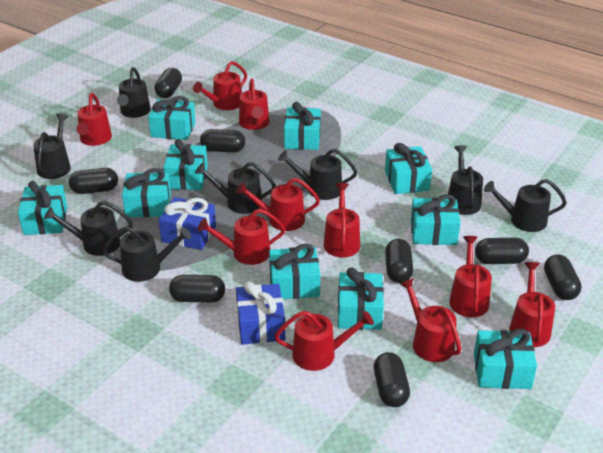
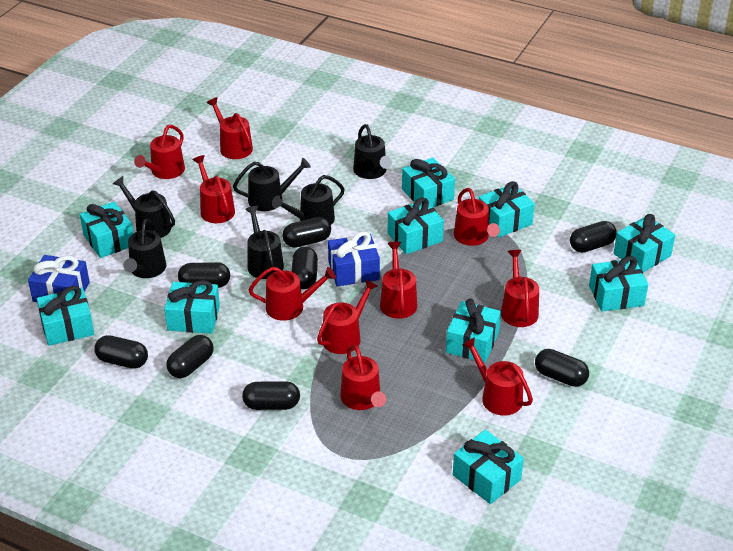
black watering can: [33,114,71,179] [44,201,133,256] [102,226,191,282] [117,67,151,118] [195,162,276,214] [278,149,357,200] [448,145,483,215] [484,179,567,232] = 8 -> [113,176,175,238] [123,218,166,278] [233,158,311,211] [245,206,284,279] [272,175,345,225] [353,124,392,179] = 6

